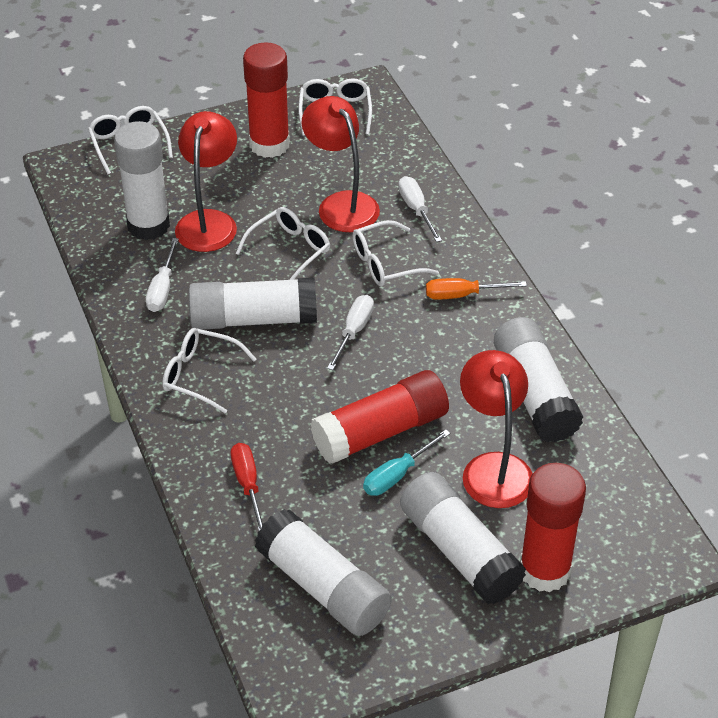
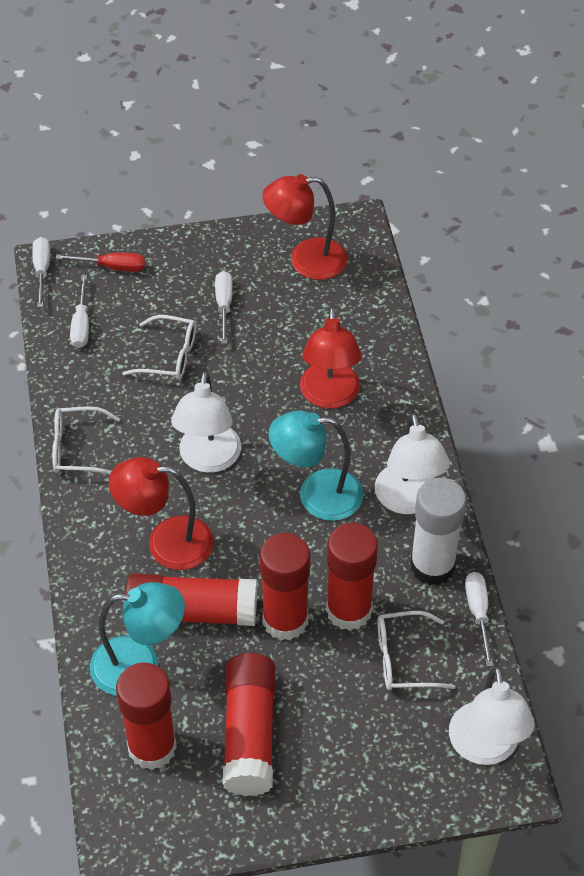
orange screwdriver: [426,278,527,300] = 1 -> none = 0
red glue stick: [243,42,290,158] [310,370,449,464] [520,463,586,592] = 3 -> [116,662,177,770] [125,574,257,626] [223,653,275,796] [260,533,310,640] [326,523,378,631] = 5
turquoise lamp: none = 0 -> [90,582,185,696] [268,411,363,521] = 2
turquoise screwdriver: [363,430,450,496] = 1 -> none = 0
white glasses: [88,106,173,175] [162,328,256,413] [236,207,330,280] [299,78,372,136] [352,220,439,286] = 5 -> [52,406,120,475] [122,315,196,380] [378,611,455,690] = 3
white glue stick: [114,121,170,240] [188,278,317,330] [255,509,392,636] [400,472,526,604] [494,317,583,442] = 5 -> [410,478,466,585] = 1
white lamp: none = 0 -> [171,371,241,473] [375,413,450,514] [449,666,535,765] = 3
white screwdriver: [146,238,179,312] [327,295,374,370] [398,176,442,242] = 3 -> [32,237,50,308] [70,275,89,348] [215,271,233,344] [465,572,493,667] = 4

